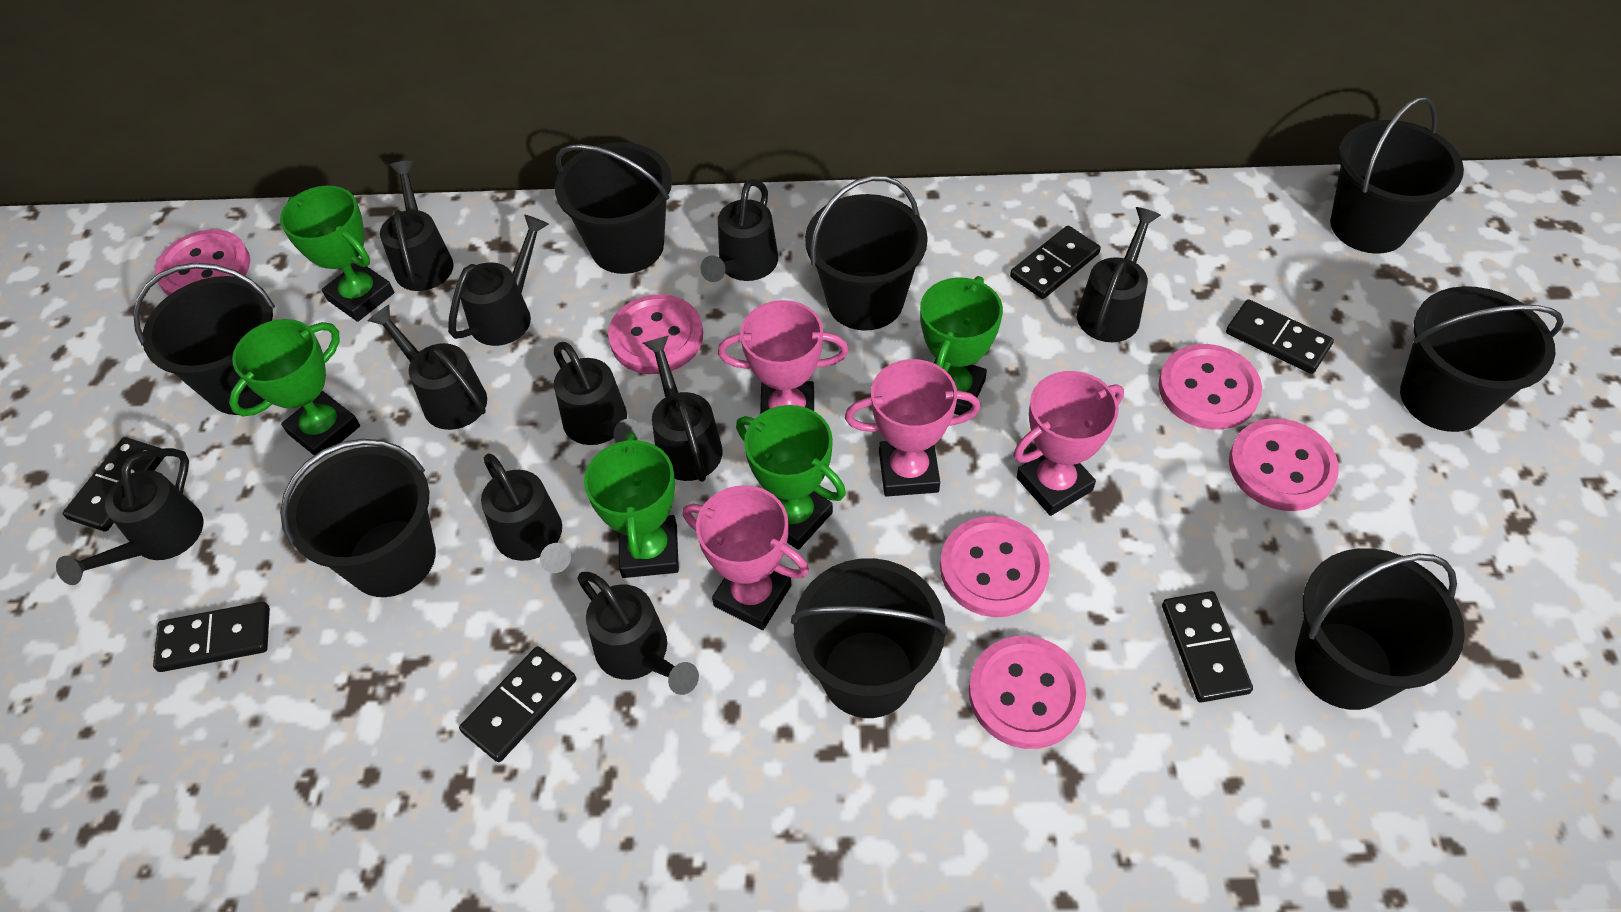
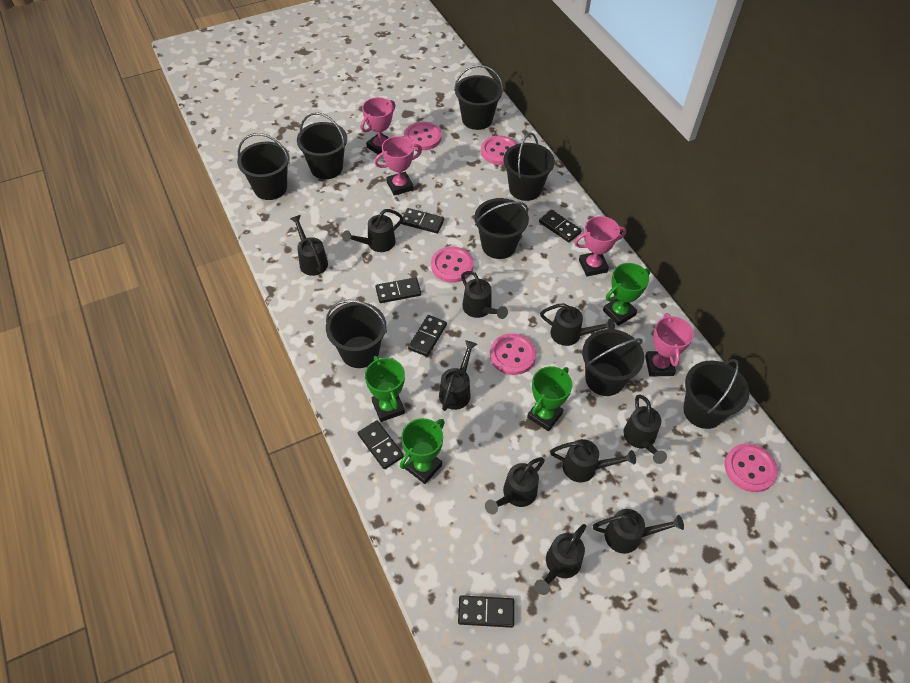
green trophy: [229,319,360,455] [280,186,394,322] [584,432,679,578] [736,405,846,550] [920,276,1003,415] = 5 -> [365,356,405,422] [400,418,445,484] [527,366,572,431] [603,263,650,326] = 4
pink button: [155,229,250,296] [608,294,703,374] [940,516,1050,617] [969,636,1086,749] [1158,344,1262,430] [1229,418,1339,511] = 6 -> [404,122,442,150] [431,246,474,283] [481,136,517,165] [490,333,536,375] [724,444,778,492] = 5

